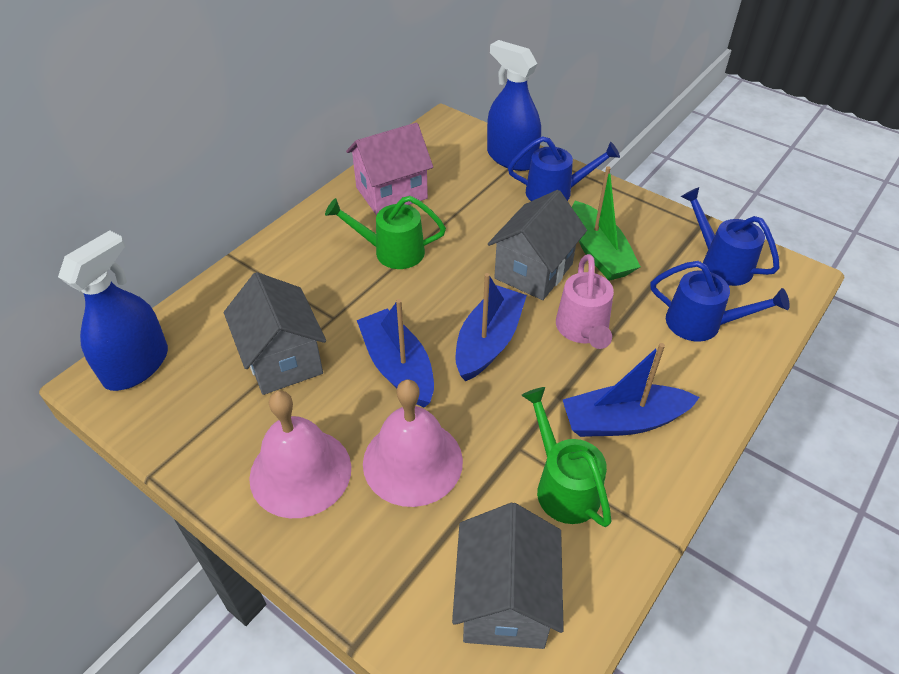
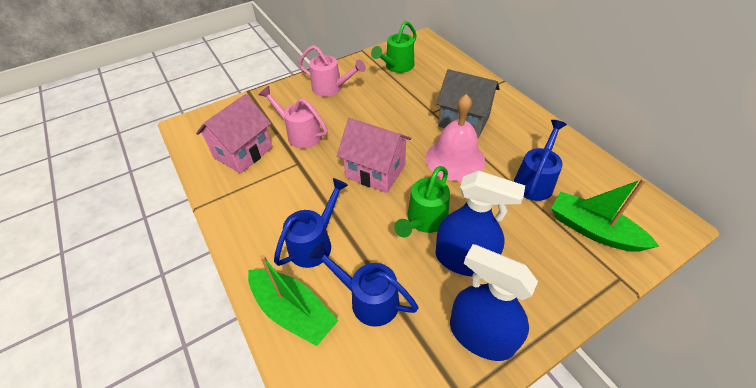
blue boat: [357,299,434,408] [456,273,527,381] [563,343,700,437] = 3 -> none = 0
green boat: [572,166,641,281] = 1 -> [248,255,338,346] [551,178,659,252] = 2
grey house: [224,272,326,395] [452,503,564,649] [488,190,587,300] = 3 -> [436,69,500,138] = 1
pink bell: [249,390,351,518] [363,379,463,507] = 2 -> [426,94,485,181] = 1
pink house: [346,122,433,215] = 1 -> [196,94,273,174] [337,118,411,193] = 2
pink watering can: [556,254,614,349] = 1 -> [259,86,328,149] [298,45,366,97] = 2

